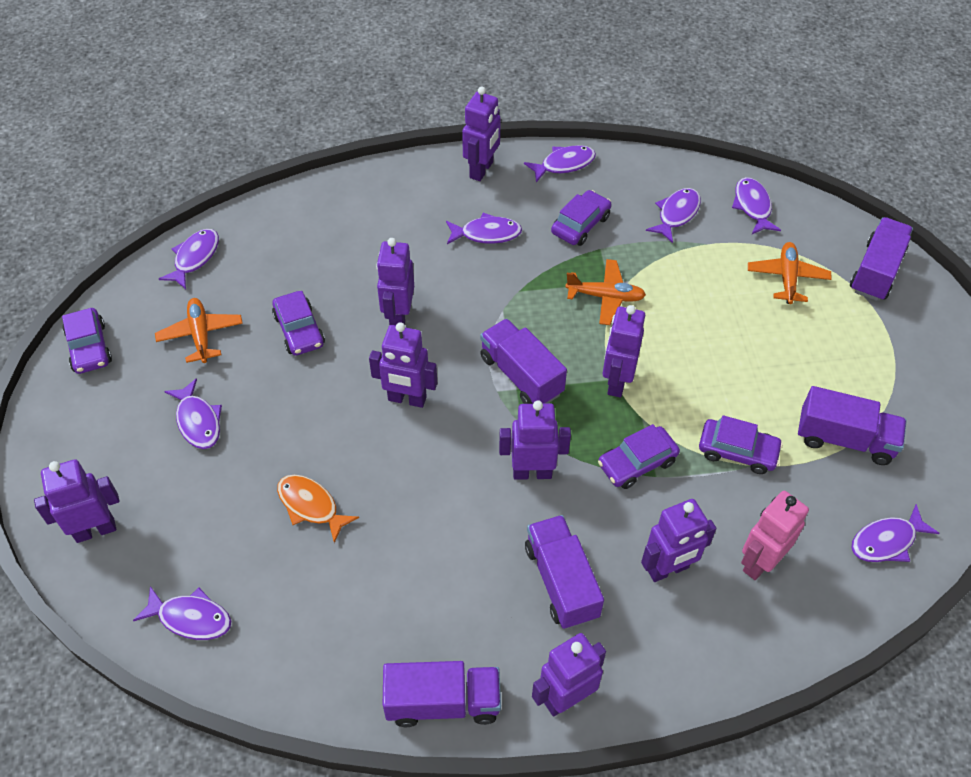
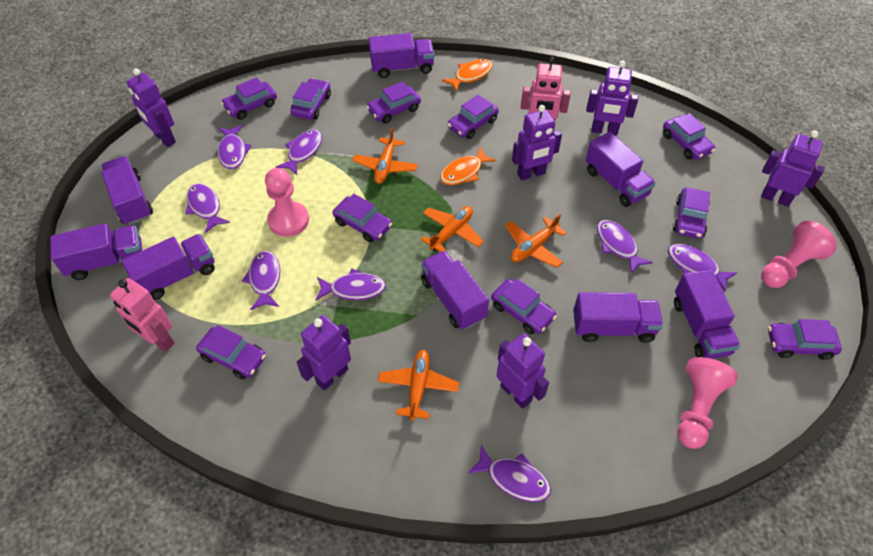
orange fish: [277,475,359,543] = 1 -> [440,147,497,185] [442,59,492,92] = 2
orange plane: [155,298,243,363] [565,259,646,325] [748,242,832,304] = 3 -> [352,128,418,184] [378,350,459,421] [421,206,484,252] [505,214,567,268] = 4
pink pawn: none = 0 -> [265,168,309,237] [678,357,738,449] [761,221,837,288] = 3
pink robot: [741,491,809,580] = 1 -> [110,278,175,352] [521,57,571,120] = 2
purple car: [62,308,112,374] [272,291,325,356] [551,190,612,246] [598,424,680,489] [699,415,783,474] = 5 -> [196,325,266,379] [221,77,277,120] [290,78,331,120] [333,194,392,243] [366,82,421,124] [448,95,499,139] [491,278,557,334] [663,113,715,160] [673,187,710,239] [768,319,842,360] = 10
purple robot: [34,459,120,543] [369,322,437,408] [376,238,414,326] [462,87,501,181] [499,400,571,480] [532,633,606,717] [602,305,645,397] [641,499,716,582] = 8 -> [127,68,176,147] [297,315,351,391] [497,333,549,409] [512,105,562,180] [586,61,638,135] [761,130,825,207] = 6
purple truck: [383,661,501,727] [480,319,567,404] [525,515,604,629] [798,386,907,465] [850,217,913,301] = 5 -> [50,223,142,280] [101,156,153,225] [122,234,215,300] [369,33,434,78] [421,251,489,330] [573,292,663,343] [586,132,656,207] [674,270,741,359] = 8

